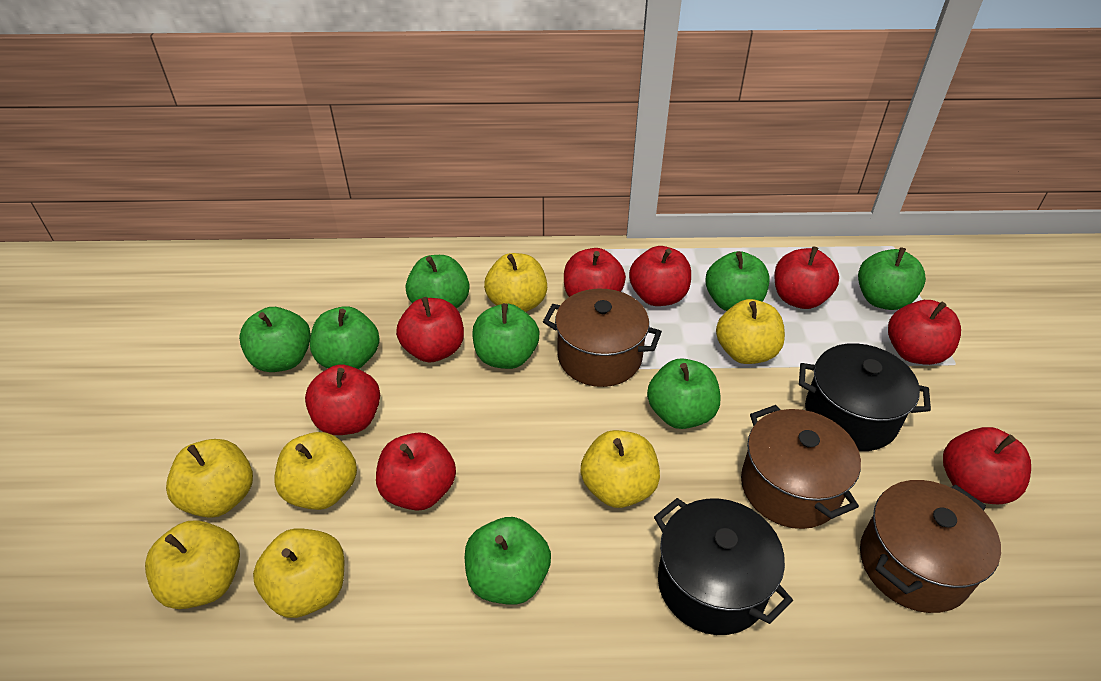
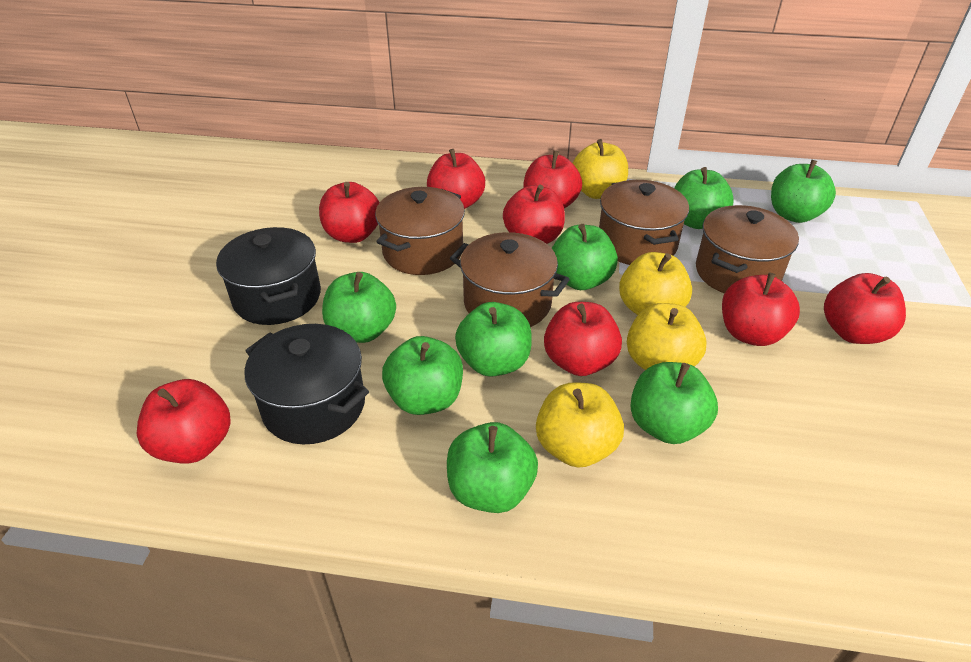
brown pot: [543,289,662,387] [741,405,861,529] [860,480,1001,613] = 3 -> [375,187,465,275] [450,232,570,327] [599,180,689,265] [696,205,799,294] = 4
yellow apple: [145,520,240,609] [166,439,253,518] [253,528,344,618] [274,432,357,510] [484,253,547,312] [581,430,660,508] [716,299,785,364] = 7 -> [536,382,624,468] [573,139,628,199] [619,252,692,315] [627,303,707,370] = 4

